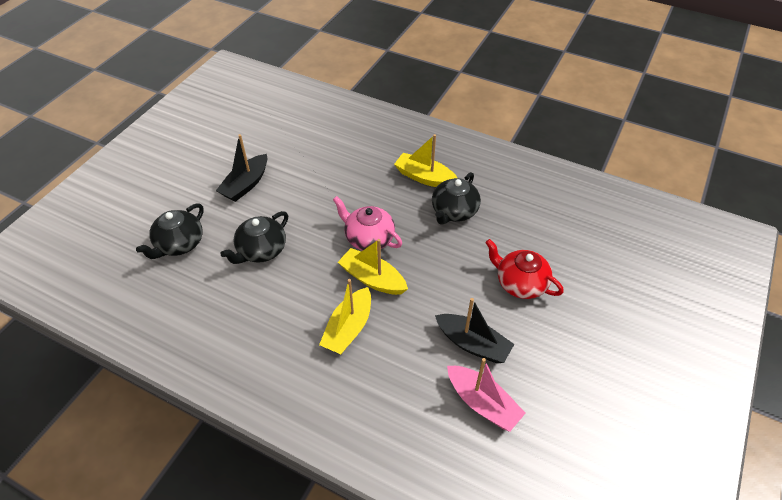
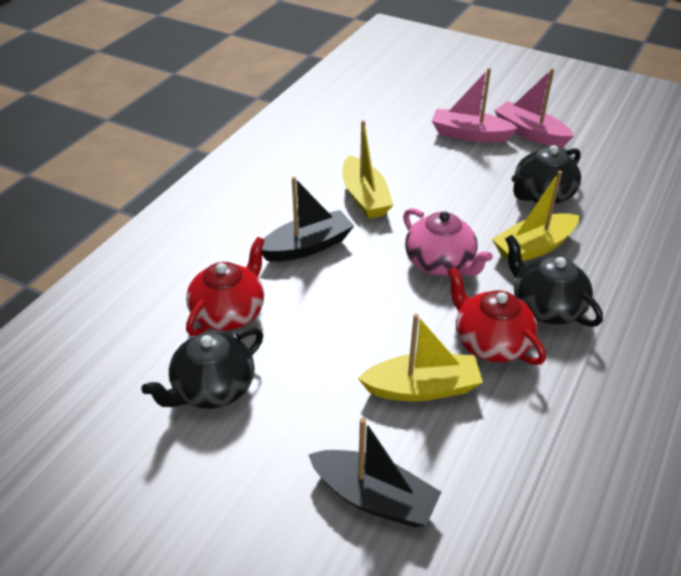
pink boat: [447,358,526,432] = 1 -> [432,68,518,143] [494,68,574,147] = 2
red teapot: [485,239,564,299] = 1 -> [186,237,265,336] [447,267,546,365] = 2

